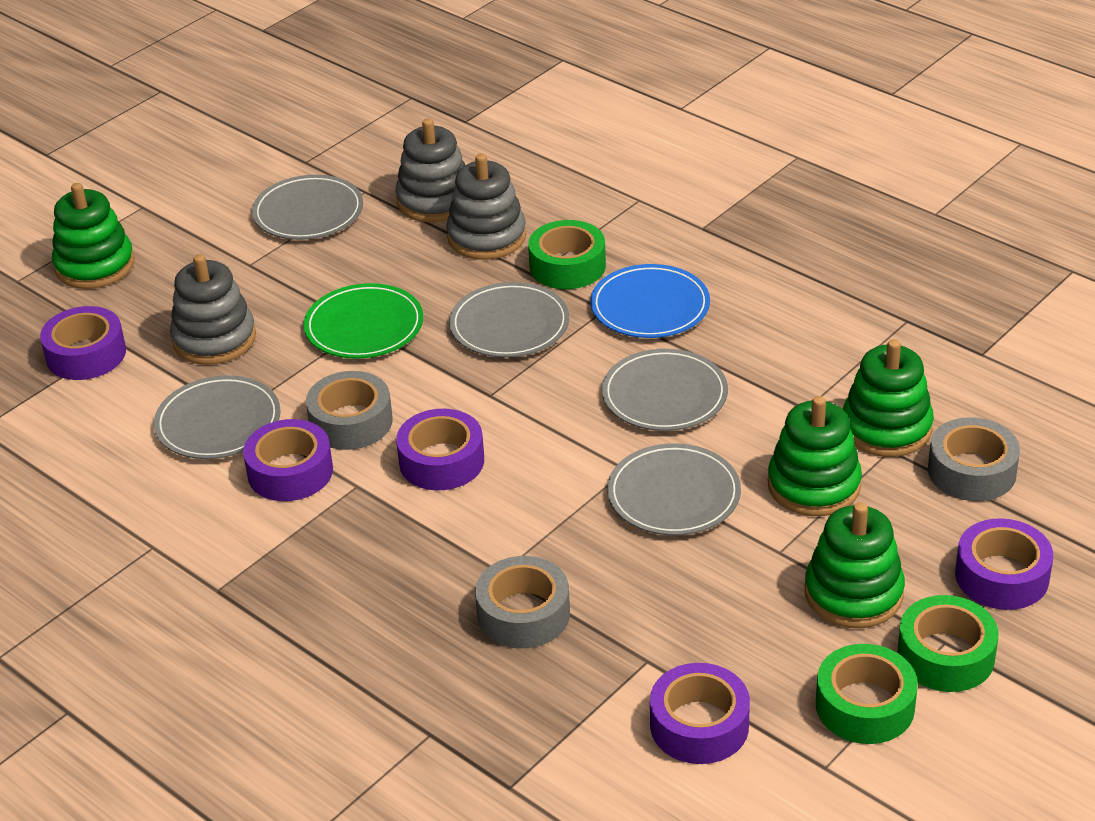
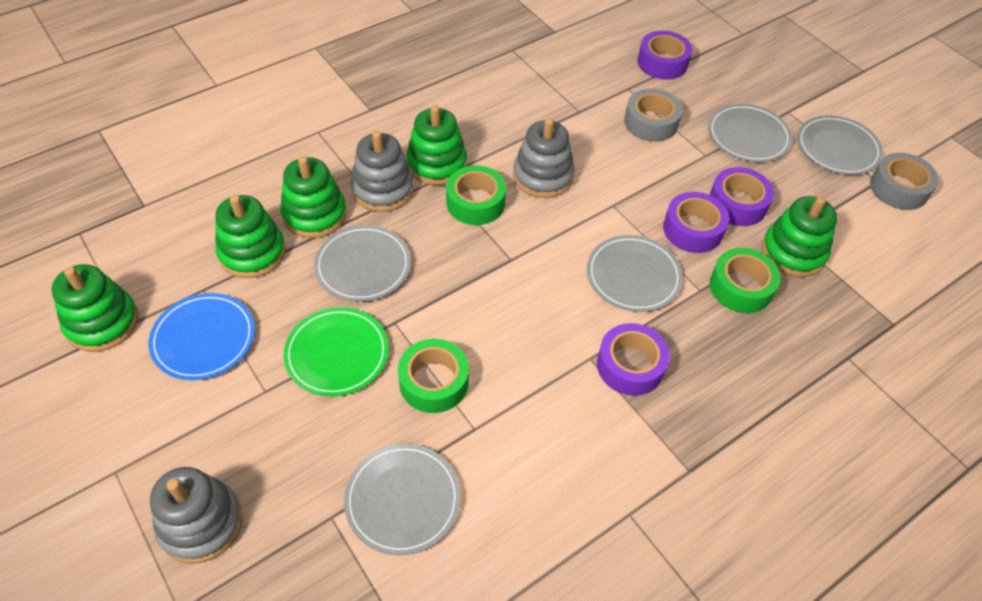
green stacking toy: [52,183,134,289] [768,396,862,516] [805,502,905,628] [843,339,934,457] = 4 -> [51,264,139,352] [215,195,286,278] [280,156,347,238] [406,105,467,185] [762,196,837,277] = 5
grey tape: [306,371,393,450] [475,556,570,649] [928,417,1020,501] = 3 -> [624,88,683,142] [870,153,939,210] = 2
purple tape: [40,306,126,380] [243,419,333,501] [396,409,484,490] [650,663,750,764] [955,518,1053,610] = 5 -> [597,323,670,396] [637,31,692,79] [663,192,729,253] [710,167,774,226] = 4

